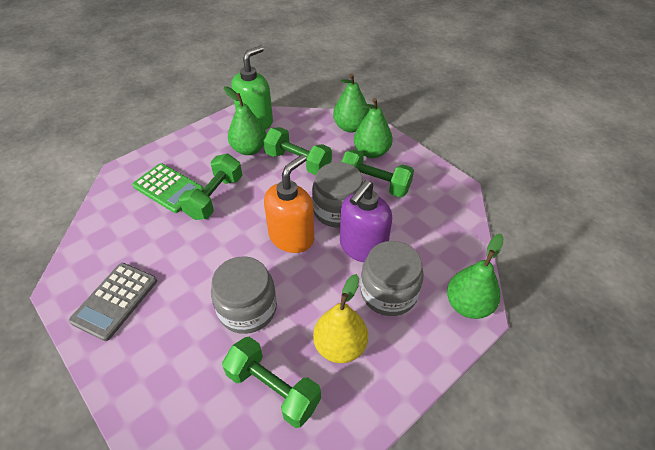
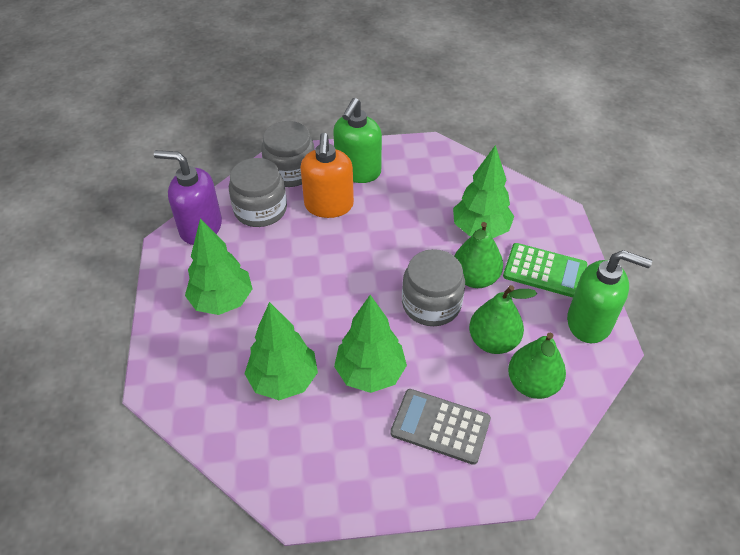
green dumbbell: [179,154,242,220] [222,337,321,428] [263,127,332,175] [341,149,414,198] = 4 -> none = 0
green pear: [224,86,267,155] [333,73,369,132] [354,98,393,158] [447,234,504,319] = 4 -> [454,222,503,288] [469,285,537,354] [508,333,566,399] = 3
green soap dispenser: [231,46,273,130] = 1 -> [333,98,382,183] [567,250,652,343] = 2
green tree: none = 0 -> [185,219,252,315] [244,302,318,400] [334,295,407,393] [453,145,514,238] = 4
yellow pear: [313,274,368,363] = 1 -> none = 0

